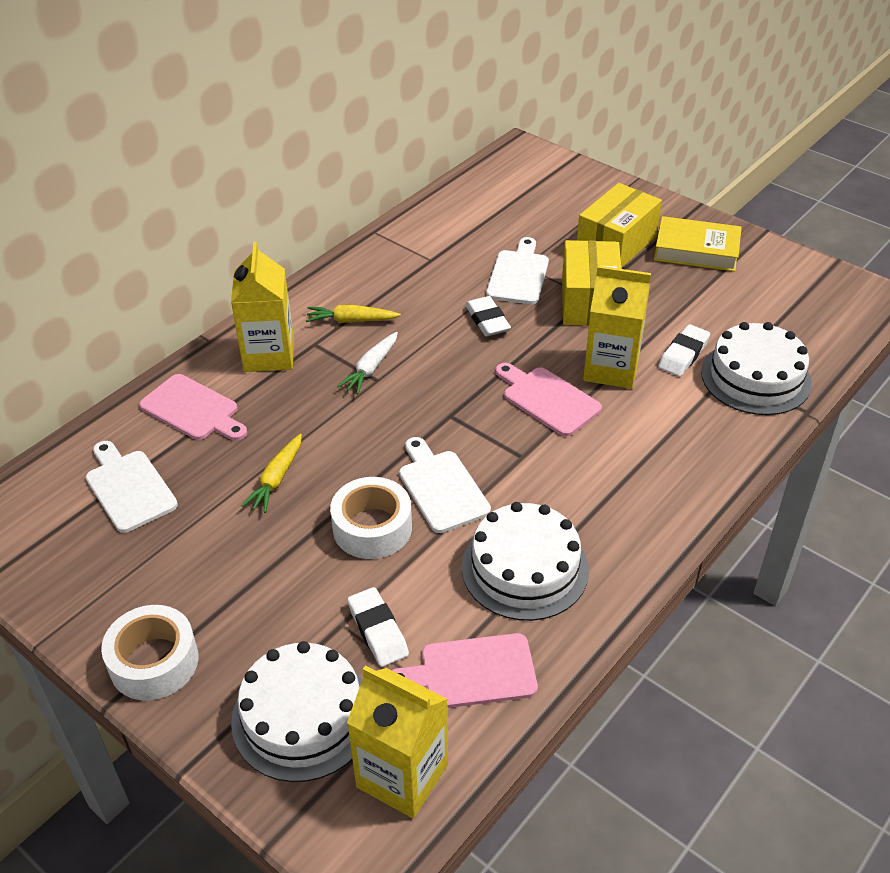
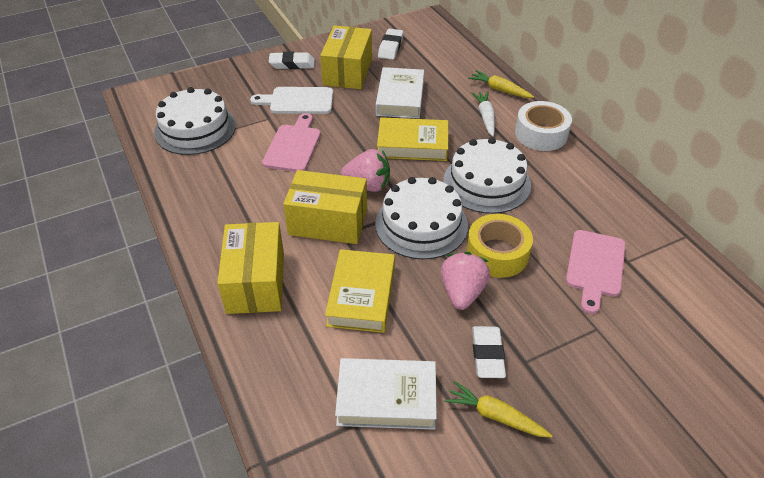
pink cutting board: [139,374,247,441] [391,633,538,708] [495,363,602,436] = 3 -> [262,113,321,172] [566,230,626,314] = 2
pink strawberry: none = 0 -> [341,149,390,192] [441,252,490,310] = 2
white book: none = 0 -> [335,358,437,430] [376,67,424,119] = 2
white cutting board: [86,441,178,533] [399,437,491,533] [486,237,549,304] = 3 -> [250,87,333,114] = 1
white tape: [101,605,198,700] [330,477,412,559] = 2 -> [515,101,572,151] = 1
yellow book: [654,216,742,272] = 1 -> [325,249,395,333] [377,117,448,161] = 2
yellow box: [562,240,621,326] [577,183,662,268] = 2 -> [217,222,284,314] [283,170,367,244] [320,25,372,89] = 3
yellow carton: [231,241,294,372] [347,665,448,818] [583,266,651,389] = 3 -> none = 0
yellow tape: none = 0 -> [466,214,533,278] = 1

